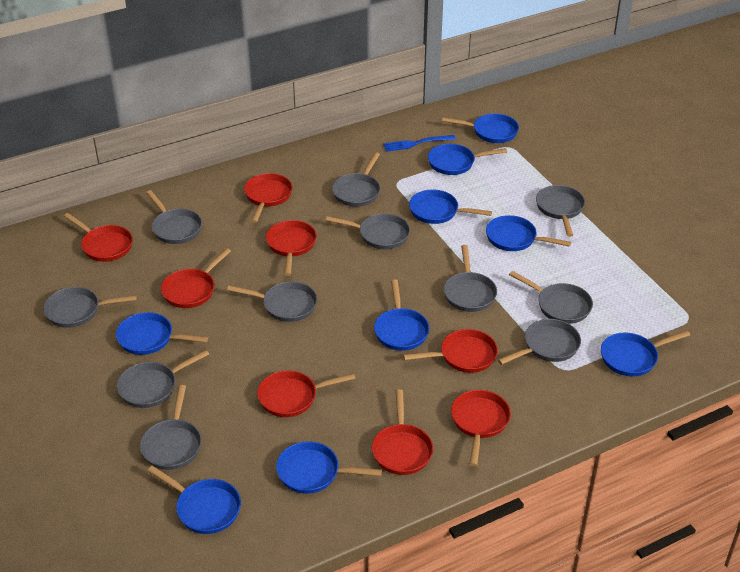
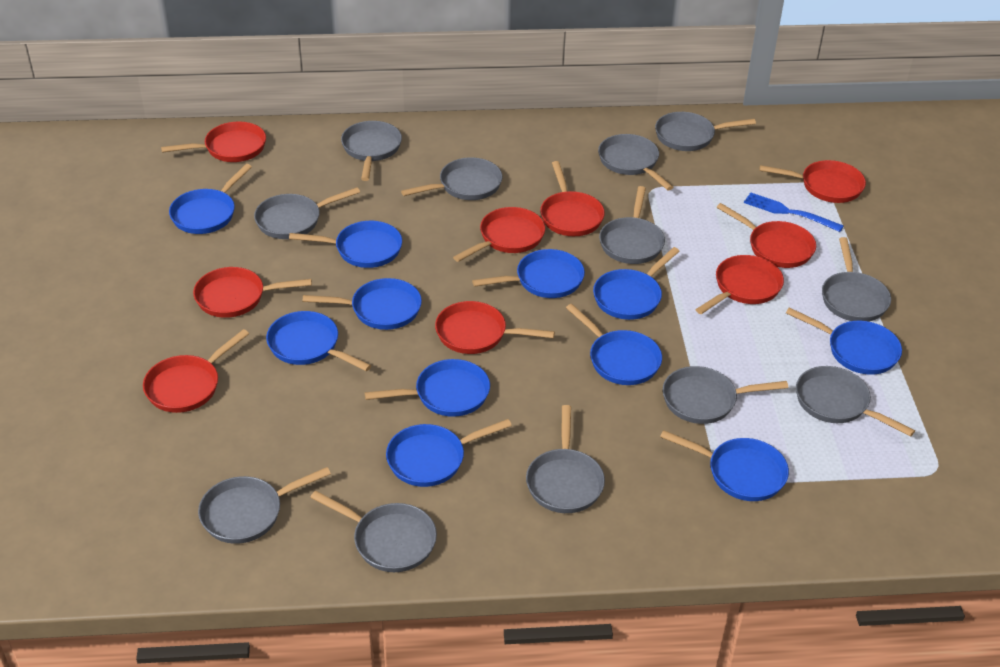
blue pan: [116,312,208,355] [147,466,241,534] [276,441,382,494] [374,279,429,351] [409,190,492,224] [428,144,507,175] [442,114,519,143] [486,215,571,251] [601,330,690,377] = 9 -> [169,164,252,234] [266,311,372,371] [289,221,402,268] [303,278,422,330] [365,359,490,417] [386,419,512,487] [472,249,585,298] [566,304,662,385] [593,247,680,320] [660,430,789,501] [786,307,902,375] = 11
grey pan: [43,287,137,328] [117,350,209,408] [140,385,202,470] [146,190,202,244] [227,281,317,322] [326,214,410,249] [332,152,380,207] [444,245,497,312] [498,319,581,365] [509,271,593,324] [536,185,585,237] = 11 -> [198,467,331,544] [254,187,360,239] [310,490,437,572] [341,121,402,181] [401,157,502,200] [526,405,605,513] [598,134,673,190] [599,186,665,264] [655,112,756,151] [663,366,788,424] [796,366,915,437] [822,237,891,322] = 12
red pan: [64,213,133,262] [161,248,231,308] [244,173,293,223] [257,371,356,417] [266,220,317,276] [372,389,433,475] [403,329,498,373] [451,390,511,467] = 8 -> [143,329,249,413] [161,121,266,162] [193,267,312,318] [435,301,555,354] [453,207,545,262] [540,161,605,236] [695,255,784,314] [717,203,816,268] [759,160,866,203] = 9

